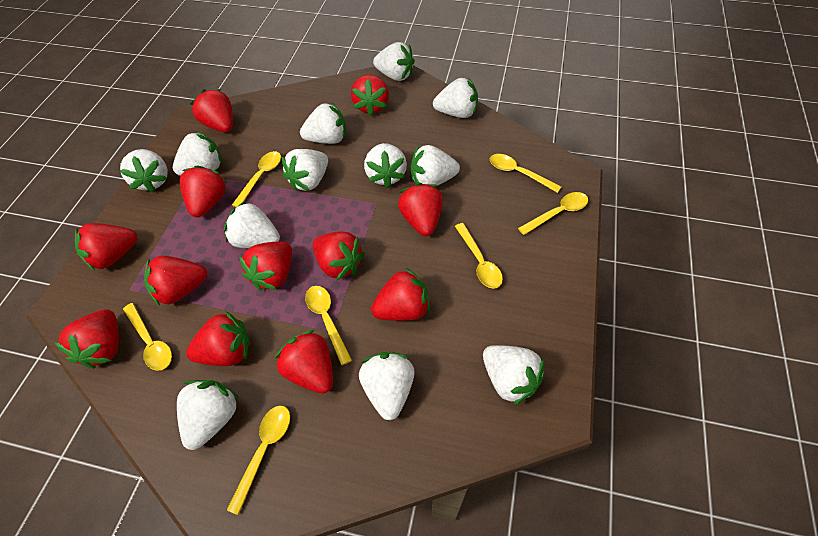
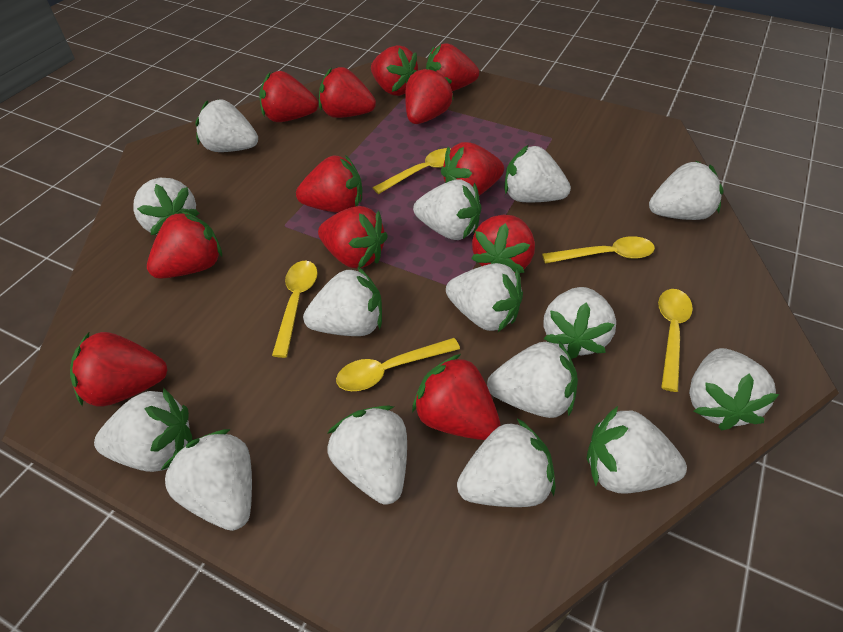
white strawberry: [119,149,168,192] [173,131,222,176] [177,380,240,450] [224,201,280,248] [282,149,328,191] [300,102,346,144] [359,352,415,420] [364,143,407,188] [373,42,415,81] [411,145,460,185] [433,78,478,118] [483,345,545,406] = 12 -> [94,388,193,472] [133,178,199,235] [161,429,252,531] [195,99,258,152] [303,266,382,336] [327,405,407,505] [413,179,481,240] [446,263,523,332] [457,418,555,507] [487,340,578,418] [504,145,571,202] [543,287,616,359] [587,406,687,494] [649,160,724,220] [689,348,779,431] = 15
yellow spoon: [123,303,172,371] [227,406,290,515] [232,151,281,207] [305,286,352,365] [455,223,503,289] [490,154,561,193] [518,192,588,235] = 7 -> [272,261,318,358] [336,338,460,391] [373,148,451,194] [542,236,655,264] [658,289,693,392] = 5

